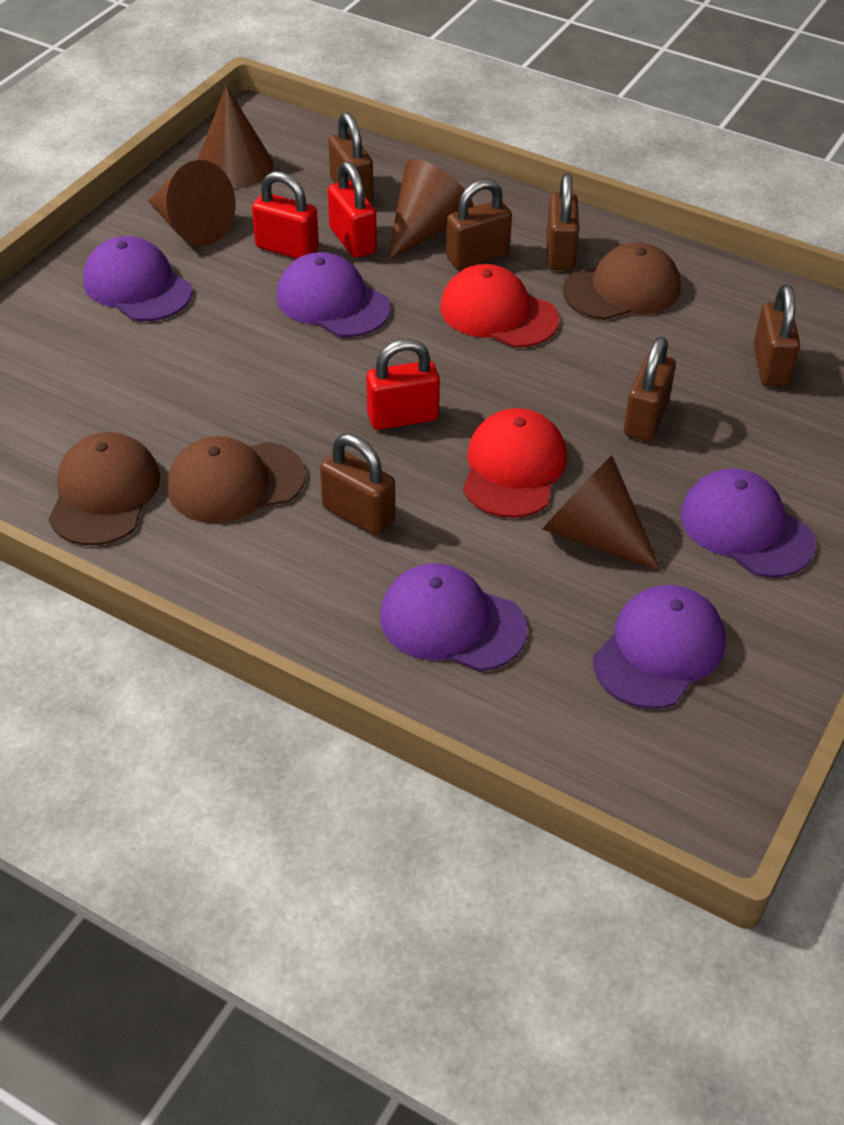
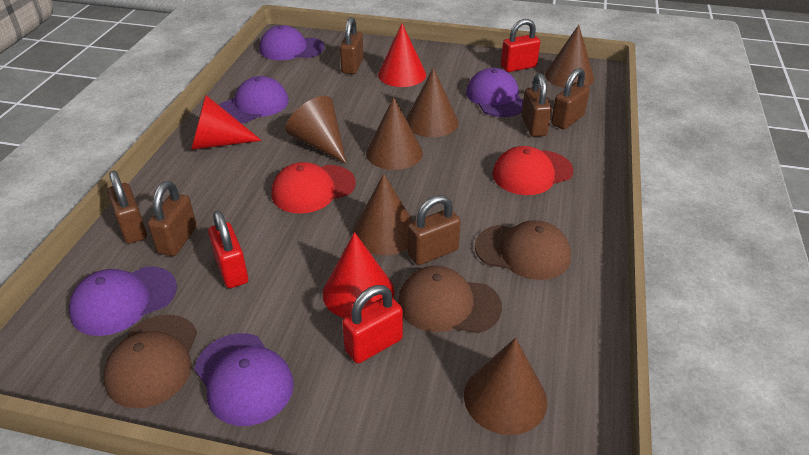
brown cone: [148,160,235,246] [197,86,273,188] [387,159,474,261] [542,455,662,571] = 4 -> [285,96,346,163] [353,174,413,255] [366,97,423,170] [406,68,459,137] [464,338,547,435] [545,25,594,88] = 6
red cone: none = 0 -> [191,95,262,150] [323,232,394,318] [378,24,426,87] = 3

